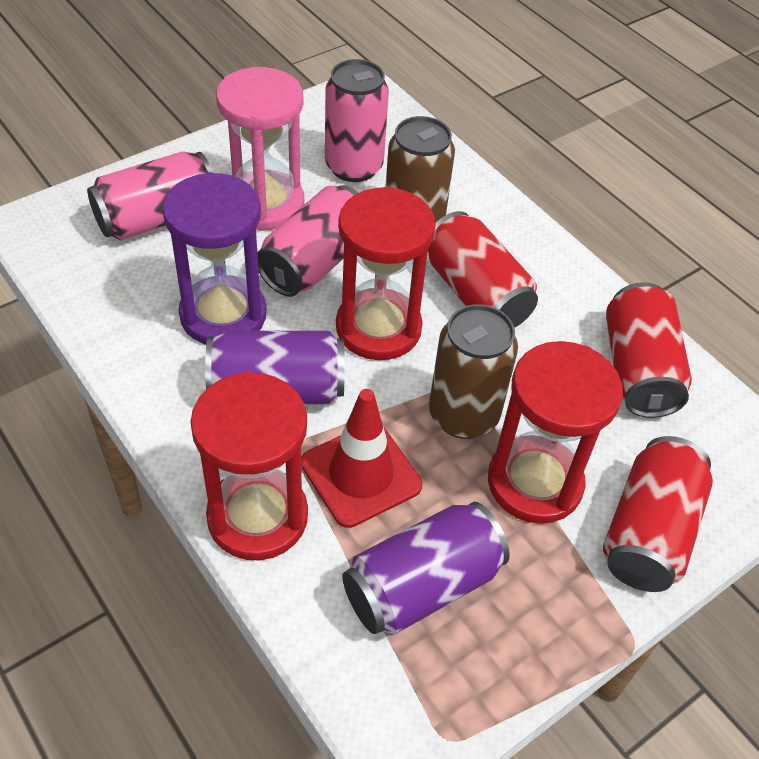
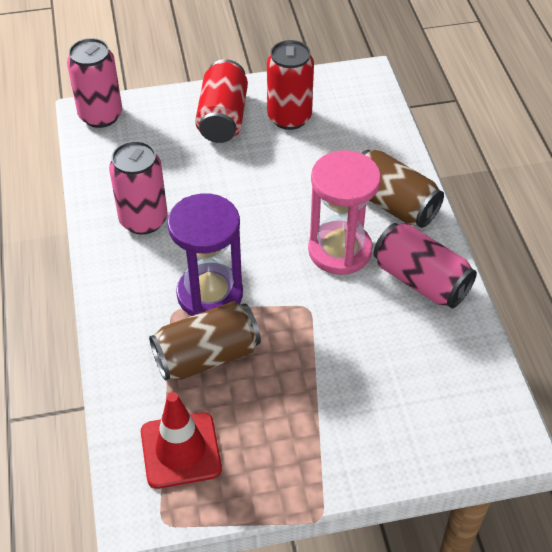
purple can: [205,330,345,404] [342,502,510,635] = 2 -> none = 0
red can: [428,211,538,328] [603,436,713,592] [606,282,692,418] = 3 -> [195,59,248,143] [267,40,314,130] = 2
red hourglass: [190,372,308,561] [336,187,436,360] [488,341,623,524] = 3 -> none = 0

